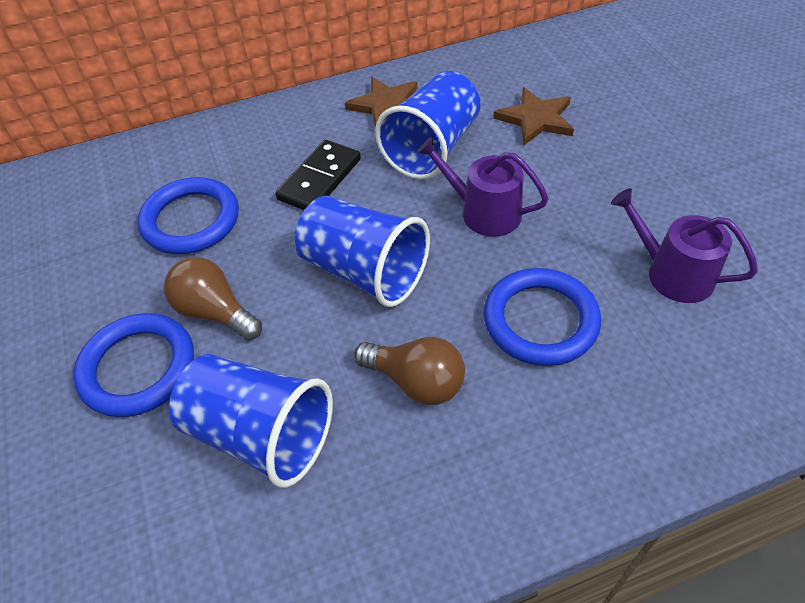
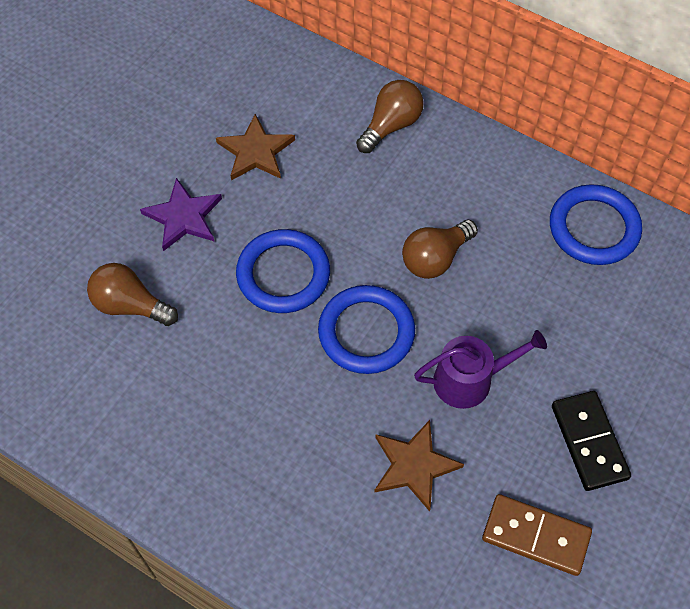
blue cup: [169,354,333,488] [295,196,430,307] [375,71,481,179] = 3 -> none = 0
brown domino: none = 0 -> [482,494,592,576] = 1
brown light bulb: [164,257,262,340] [354,337,465,405] = 2 -> [87,263,178,326] [356,80,424,153] [402,220,478,279] = 3
purple star: none = 0 -> [140,178,222,251] = 1
purple watering can: [417,137,549,237] [611,188,758,303] = 2 -> [414,330,547,409] = 1

